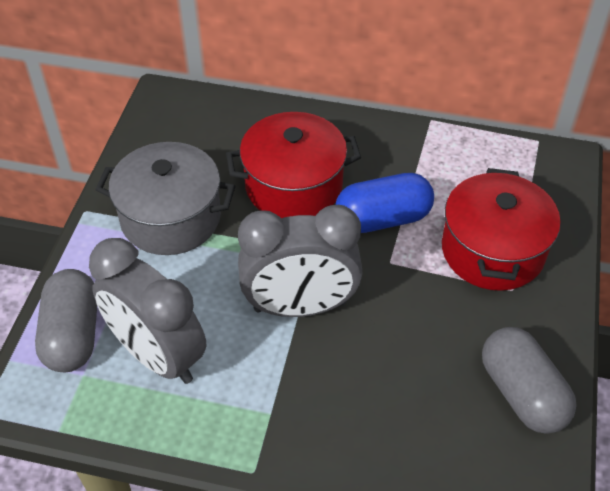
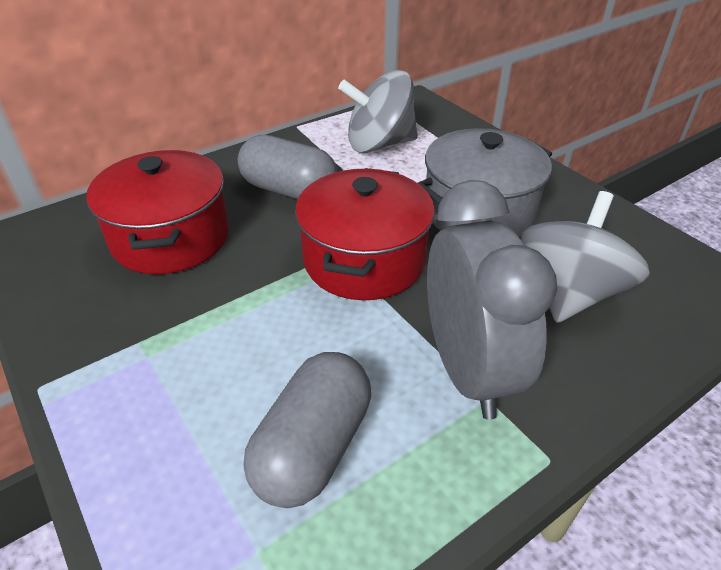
blue capsule: [335,173,434,233] = 1 -> none = 0
grey clock: [89,238,206,384] [238,205,363,317] = 2 -> [427,180,557,420] = 1
grey spinning top: none = 0 -> [338,70,418,153] [522,191,650,323] = 2

